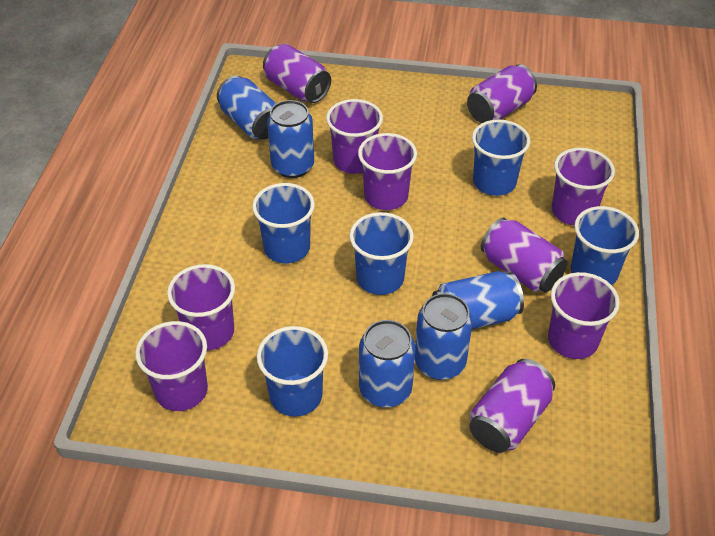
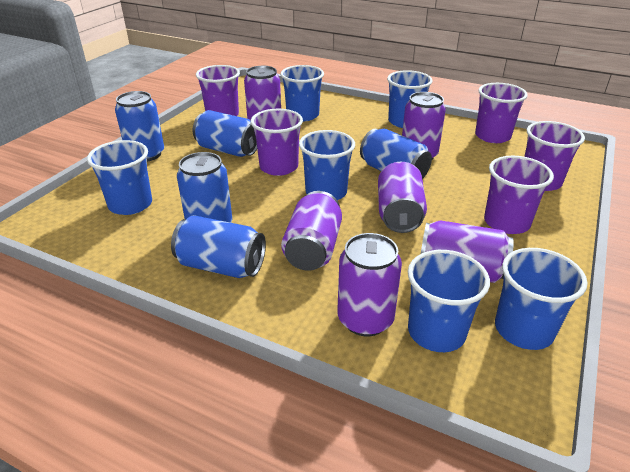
blue cup: [252,183,315,263] [257,326,328,417] [349,212,414,295] [472,120,530,196] [571,206,639,285] = 5 -> [87,140,152,215] [280,65,324,122] [299,130,355,200] [387,70,433,128] [408,250,490,352] [495,248,588,350] = 6
purple can: [263,44,331,103] [467,64,537,123] [469,359,555,453] [481,218,568,292] = 4 -> [244,66,281,120] [281,191,342,271] [337,233,402,336] [378,162,427,233] [402,92,446,160] [421,220,514,283] = 6
purple cup: [135,321,208,411] [167,264,235,350] [326,99,383,174] [358,133,417,210] [548,272,620,359] [552,148,615,225] = 6 -> [196,65,240,116] [251,109,303,176] [475,83,528,143] [484,156,554,234] [524,121,585,191] = 5

